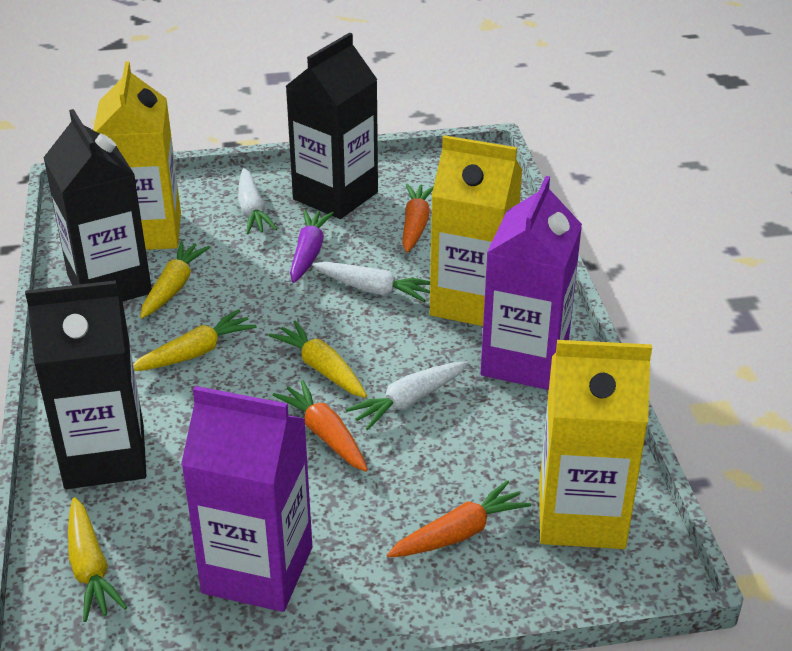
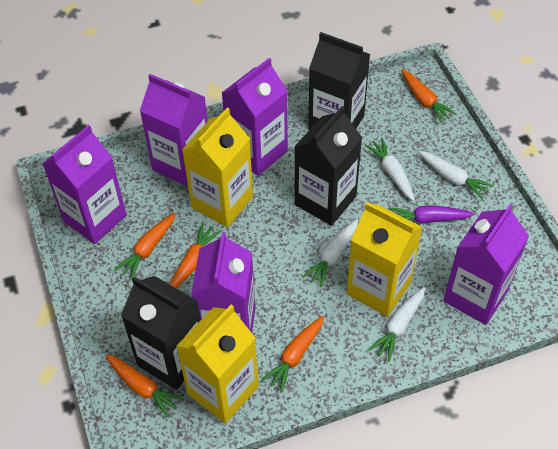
orange carrot: [273,380,368,472] [387,480,531,557] [402,184,434,253] = 3 -> [105,354,184,418] [114,213,176,280] [169,223,222,288] [261,316,324,393] [401,69,457,123] = 5
purple carton: [181,386,312,612] [481,176,582,390] = 2 -> [42,125,127,244] [140,74,208,187] [191,232,256,333] [222,58,288,176] [443,204,529,325] = 5
white carrot: [238,168,277,234] [312,262,430,302] [345,361,469,430] = 3 -> [302,220,358,287] [364,138,414,201] [368,287,425,361] [418,151,494,200] = 4
yellow carrot: [68,497,127,622] [133,309,257,371] [140,241,210,318] [268,320,367,398] = 4 -> none = 0

